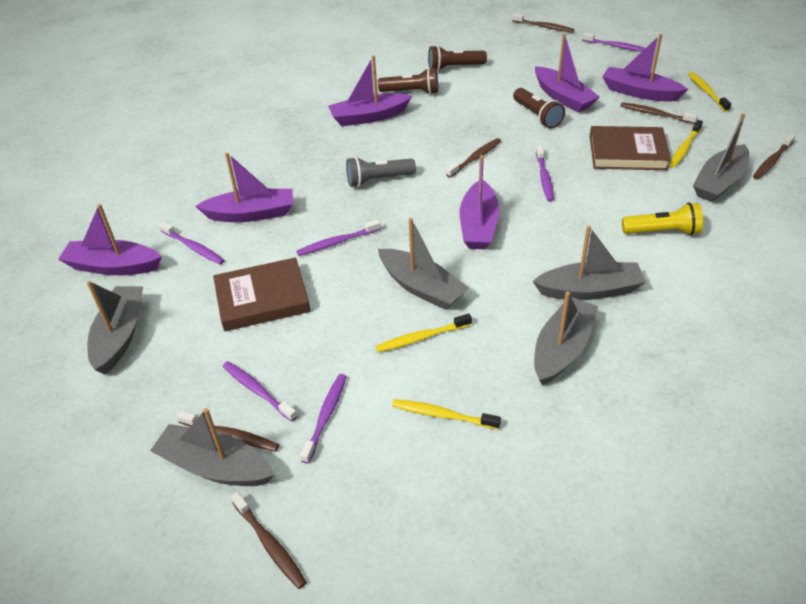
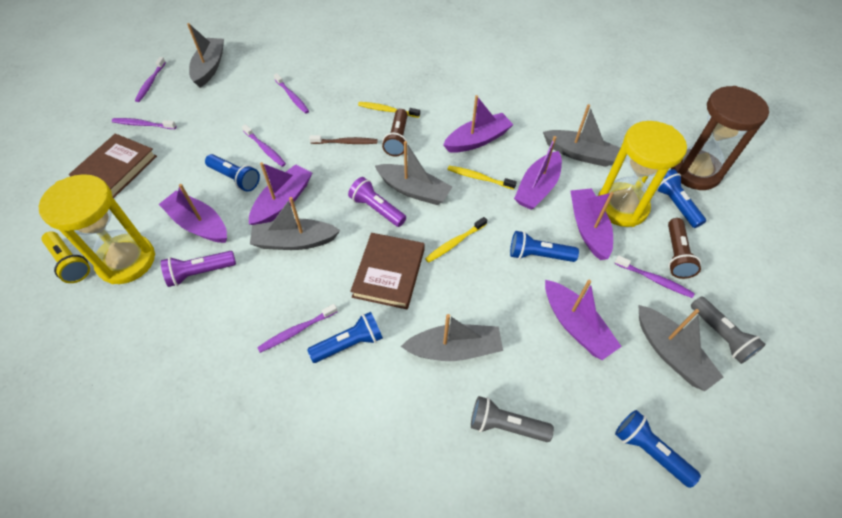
blue flashlight: none = 0 -> [205,154,260,192] [307,312,383,363] [510,231,579,262] [615,410,701,488] [656,169,706,228] = 5
brown flashlight: [378,67,438,94] [428,45,487,71] [513,88,565,128] = 3 -> [382,109,408,156] [668,218,701,279] = 2
brown hourglass: none = 0 -> [671,86,769,190] = 1
brown toothbrush: [176,410,279,452] [231,491,307,589] [446,138,501,178] [512,13,574,33] [620,102,698,124] [753,134,796,179] = 6 -> [309,135,377,144] = 1
grey flashlight: [346,157,416,187] = 1 -> [471,396,554,442] [691,296,766,364] = 2
purple flashlight: none = 0 -> [161,251,236,287] [348,177,406,227] = 2
yellow hourglass: none = 0 -> [39,174,155,284] [598,121,687,227] = 2
yellow toothbrush: [376,313,472,352] [392,399,501,430] [669,120,703,167] [688,72,731,112] = 4 -> [358,102,420,118] [425,217,487,263] [447,166,517,190] = 3

